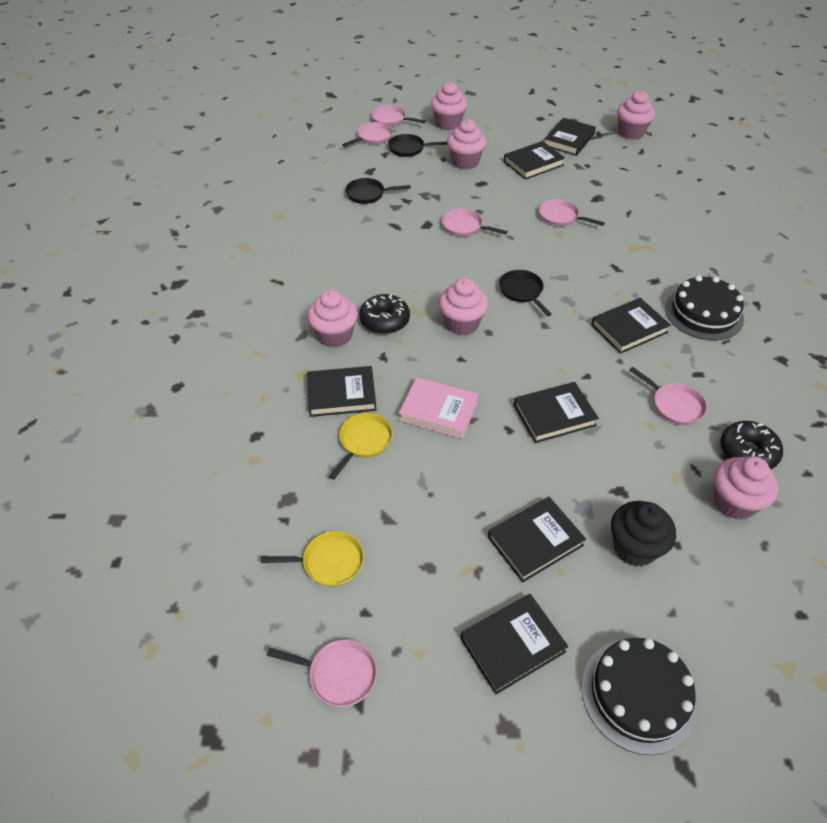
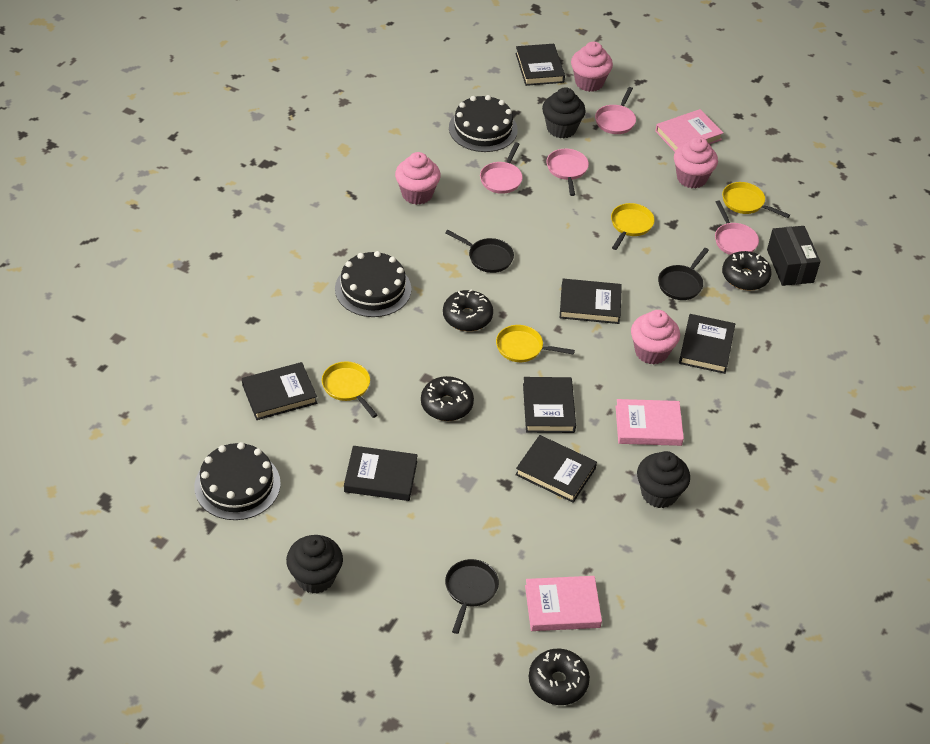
black box: none = 0 -> [767,226,820,286] = 1
black cake: [581,638,697,755] [665,275,744,340] = 2 -> [194,442,281,520] [335,251,411,317] [449,95,518,152] = 3
black cupcake: [611,501,676,567] = 1 -> [286,535,343,594] [542,87,586,138] [637,451,690,508] = 3
black donut: [359,294,410,334] [720,421,783,469] = 2 -> [421,376,474,421] [443,289,493,331] [529,649,590,705] [722,251,772,291] = 4
pink book: [399,377,479,439] = 1 -> [525,576,602,631] [616,399,684,446] [655,109,723,152] = 3
pink cupcake: [307,290,358,348] [431,82,468,130] [439,278,488,336] [447,119,486,170] [617,90,655,140] [713,456,779,520] = 6 -> [395,152,441,205] [571,42,613,92] [631,310,680,364] [674,137,718,188] = 4
pink pan: [267,640,377,707] [342,122,393,147] [371,105,426,126] [442,208,508,236] [539,199,605,226] [629,367,707,425] = 6 -> [480,142,523,194] [547,149,589,196] [595,87,636,134] [715,201,759,255] = 4
yellow pan: [261,531,364,587] [329,413,393,479] = 2 -> [322,362,377,418] [496,325,575,362] [611,203,655,250] [722,182,790,218] = 4

